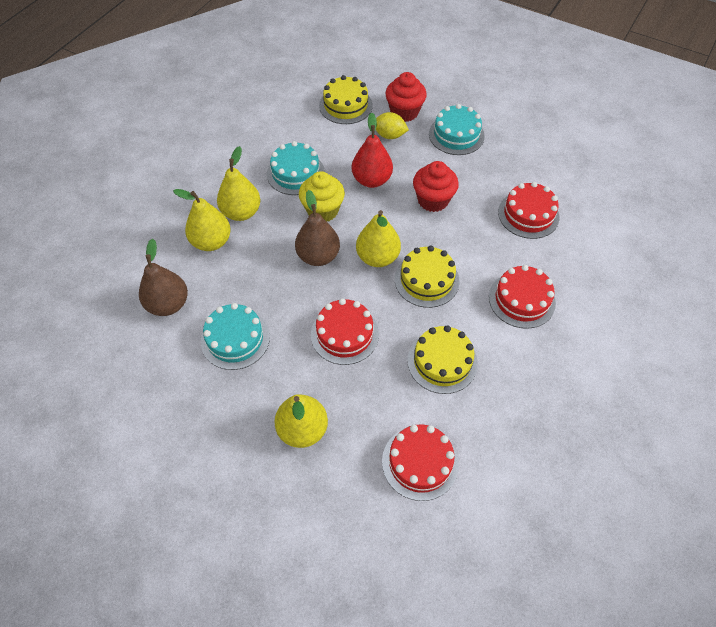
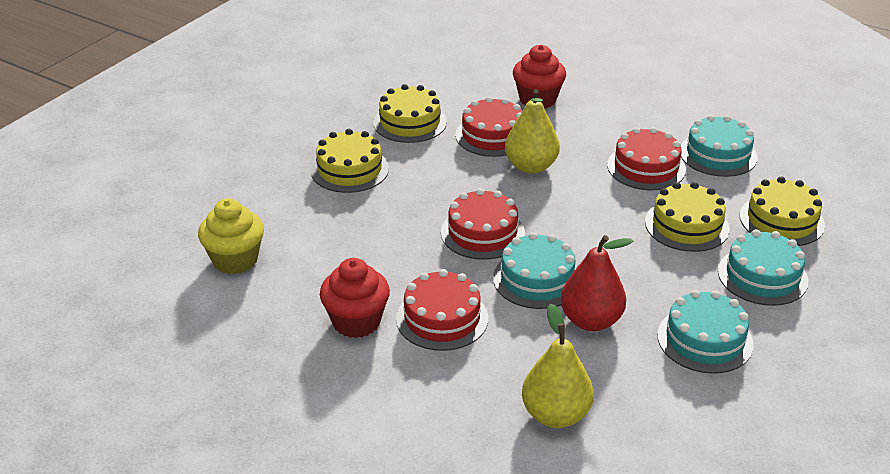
brown pear: [139,239,188,316] [295,190,340,266] = 2 -> none = 0
turquoise cake: [201,303,270,370] [267,141,325,195] [429,104,484,155] = 3 -> [493,232,577,309] [657,290,754,374] [681,115,758,177] [718,229,809,306] = 4
yellow cake: [319,75,373,124] [395,246,460,308] [407,325,478,394] = 3 -> [311,129,389,193] [373,84,447,143] [645,182,730,252] [740,177,825,246] = 4
yellow lemon: [376,112,409,139] = 1 -> none = 0
yellow pear: [173,189,231,251] [217,146,261,221] [274,394,328,448] [356,210,401,267] = 4 -> [505,89,560,174] [522,304,594,428] = 2

